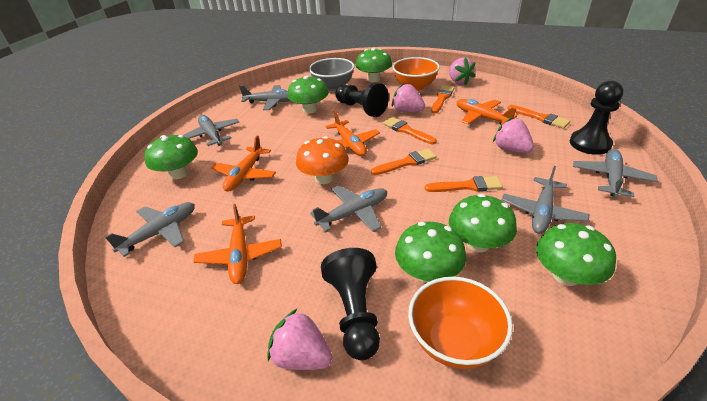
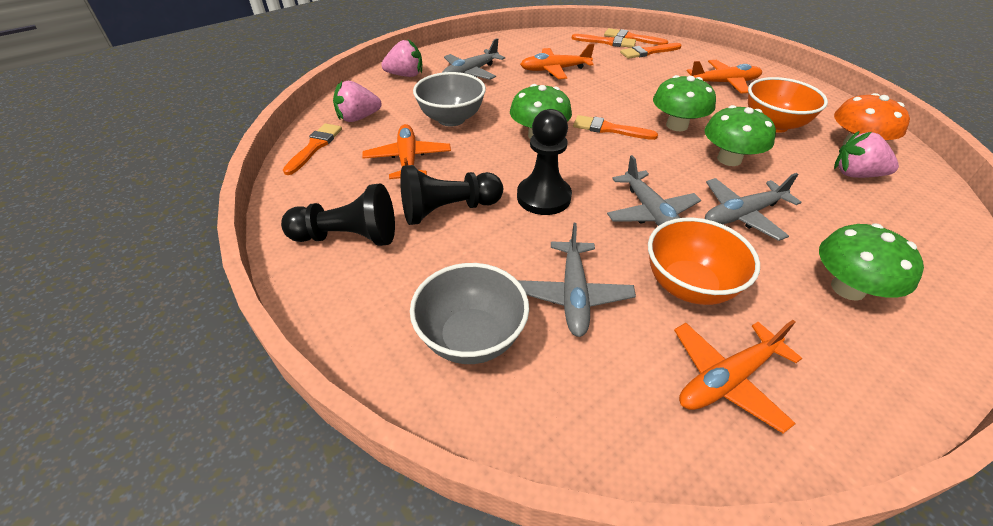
green mushroom: [144,135,198,179] [287,75,329,114] [355,48,392,82] [395,222,466,283] [449,194,517,252] [536,223,616,286] = 6 -> [510,84,572,139] [653,75,716,131] [704,105,776,166] [819,224,924,301] = 4
grey bowl: [309,58,355,91] = 1 -> [410,263,529,364] [413,72,486,126] = 2
grey plane: [105,202,195,257] [183,115,239,146] [239,85,290,110] [310,185,387,232] [502,166,589,234] [573,149,658,197] = 6 -> [442,38,505,80] [517,223,636,337] [607,155,701,226] [705,173,801,241] = 4
pink strawberry: [267,308,332,370] [392,83,425,112] [449,58,476,85] [493,117,534,153] = 4 -> [333,81,382,122] [381,39,422,77] [834,131,899,178] = 3

